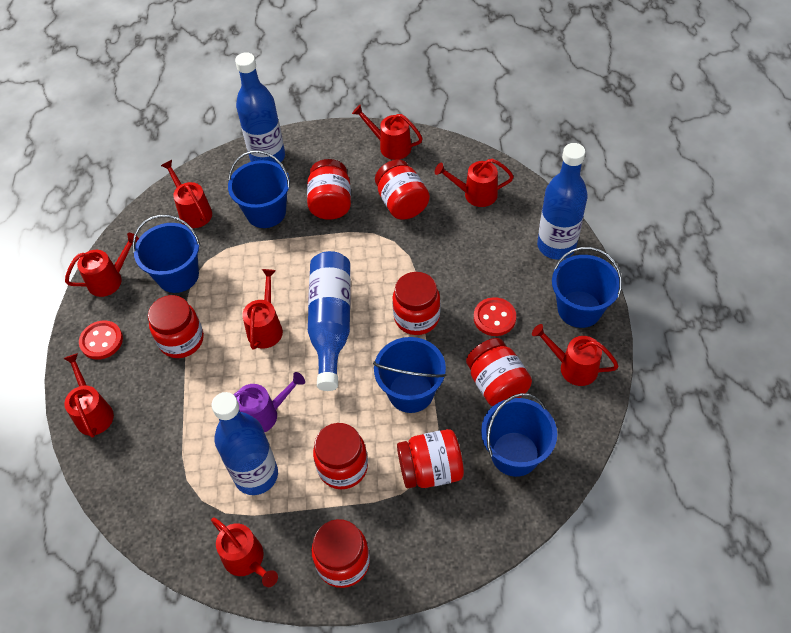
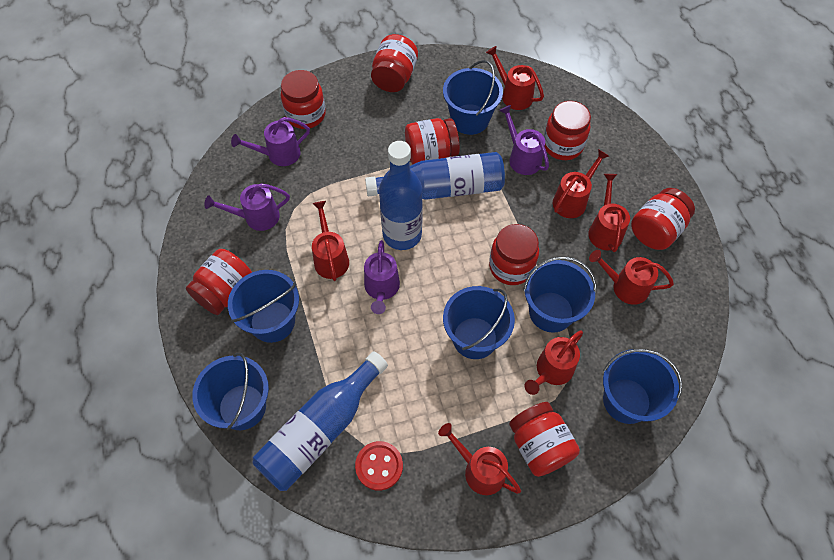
blue bottle: [212,392,278,495] [235,52,285,163] [308,251,351,391] [537,143,588,260] = 4 -> [253,352,388,491] [365,152,505,200] [379,141,423,250] = 3
blue bucket: [132,215,200,293] [228,151,290,228] [373,337,446,413] [481,393,557,477] [552,247,622,328] = 5 -> [192,353,269,430] [228,270,299,343] [443,60,503,135] [443,286,515,359] [523,257,596,333] [603,349,682,424] = 6
purple watering can: [233,372,305,433] = 1 -> [204,184,290,231] [231,117,310,166] [364,240,400,314] [499,105,549,175] = 4
red button: [79,320,123,360] [474,297,516,336] = 2 -> [355,441,403,491] = 1
red watering can: [63,353,114,438] [65,233,139,297] [161,160,212,228] [211,517,278,587] [242,269,283,350] [352,105,423,160] [435,159,514,207] [532,324,619,386] = 8 -> [312,201,349,281] [438,423,521,495] [486,46,544,110] [524,331,583,395] [553,149,609,218] [588,174,630,252] [589,250,674,305] = 7

